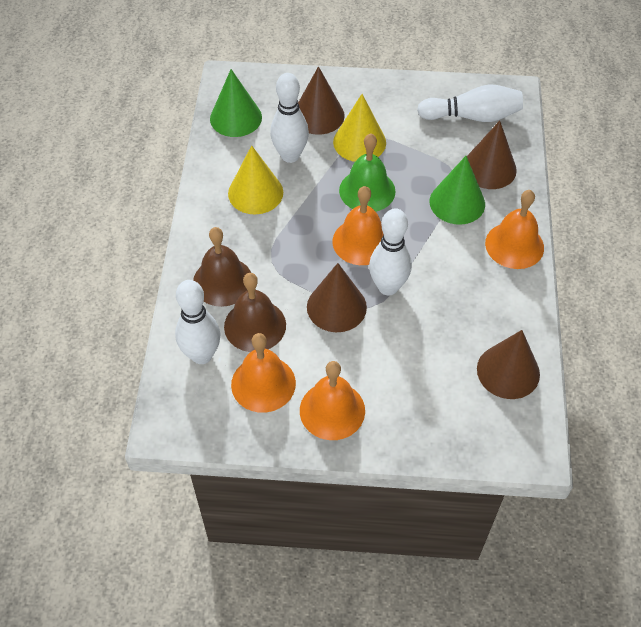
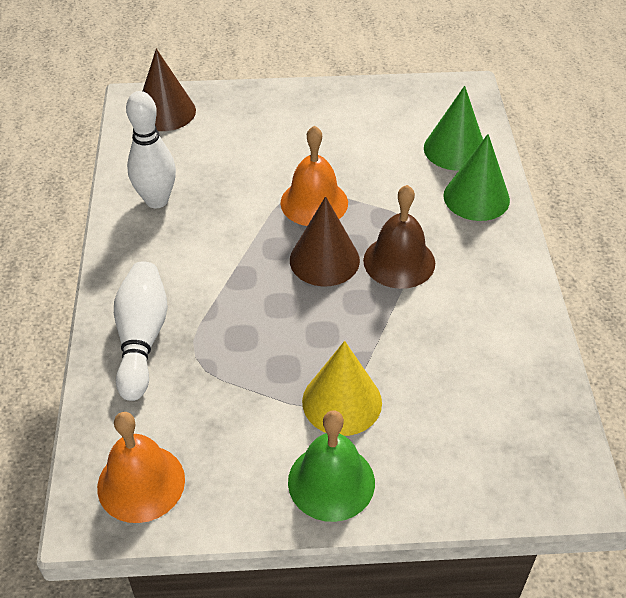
brown bell: [193,227,251,307] [224,273,286,352] = 2 -> [363,185,435,289] = 1
brown cone: [298,66,345,135] [307,263,367,332] [467,121,517,189] [477,330,540,399] = 4 -> [143,49,196,131] [290,196,360,286] = 2
orange bell: [231,333,296,413] [300,361,365,440] [333,186,383,265] [485,190,544,269] = 4 -> [97,412,185,523] [280,125,348,226] = 2
white bowling pin: [175,280,220,364] [270,73,309,163] [369,208,412,295] [417,84,523,122] = 4 -> [114,261,168,401] [126,91,176,208] = 2
yellow cone: [228,145,283,214] [333,94,386,162] = 2 -> [302,341,382,436] = 1

